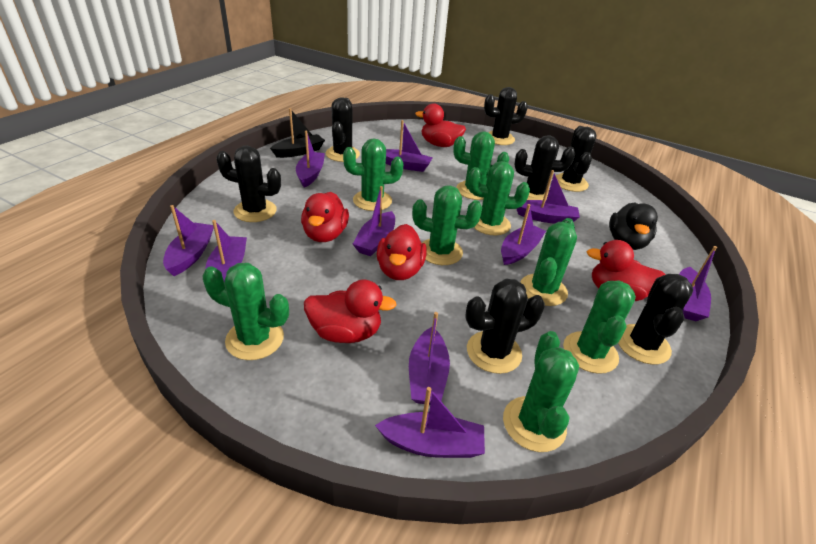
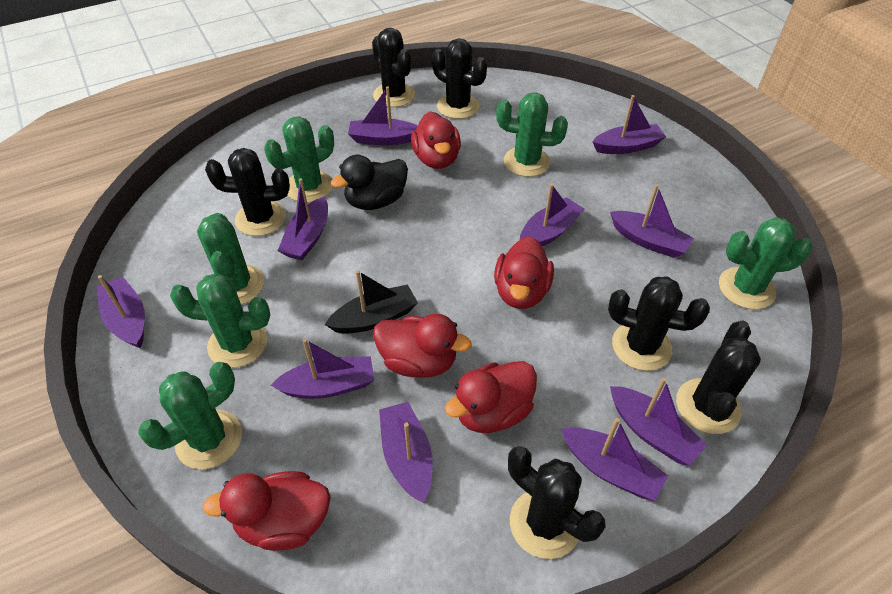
black cactus: [216,146,281,222] [326,97,360,162] [465,279,545,374] [484,87,528,145] [515,135,575,201] [556,126,596,192] [618,274,693,364] = 7 -> [205,148,290,236] [372,28,415,107] [432,38,487,119] [508,446,606,559] [608,276,710,371] [676,320,761,434] = 6
green cactus: [202,263,289,360] [343,139,403,211] [412,186,482,265] [453,131,509,200] [468,161,530,235] [503,331,579,452] [520,218,577,306] [563,280,636,374] = 8 -> [138,362,242,469] [170,273,270,368] [197,213,264,305] [264,116,334,203] [496,92,568,177] [719,217,812,309] = 6

